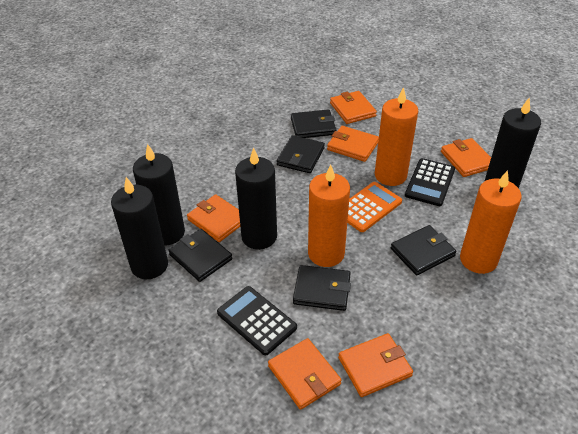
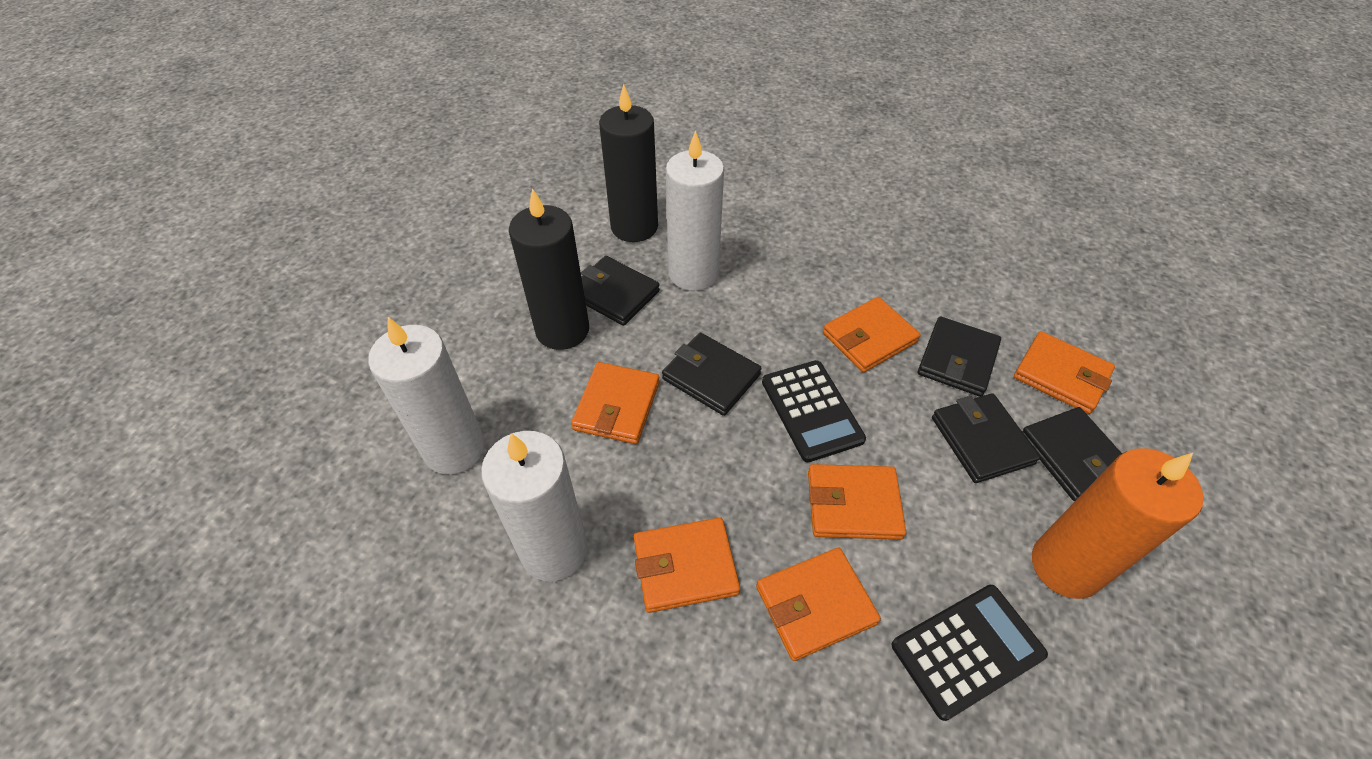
black candle: [111,177,168,279] [133,144,185,245] [235,147,277,250] [485,97,541,188] = 4 -> [509,188,589,350] [599,84,658,242] = 2
orange calculator: [347,182,402,232] = 1 -> none = 0
orange candle: [308,165,350,267] [375,87,418,186] [460,170,522,274] = 3 -> [1032,448,1204,599] = 1
white candle: none = 0 -> [368,317,485,474] [481,431,588,581] [666,130,724,291] = 3

